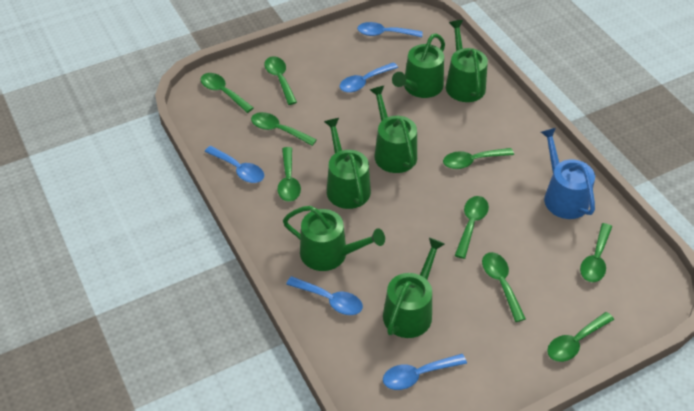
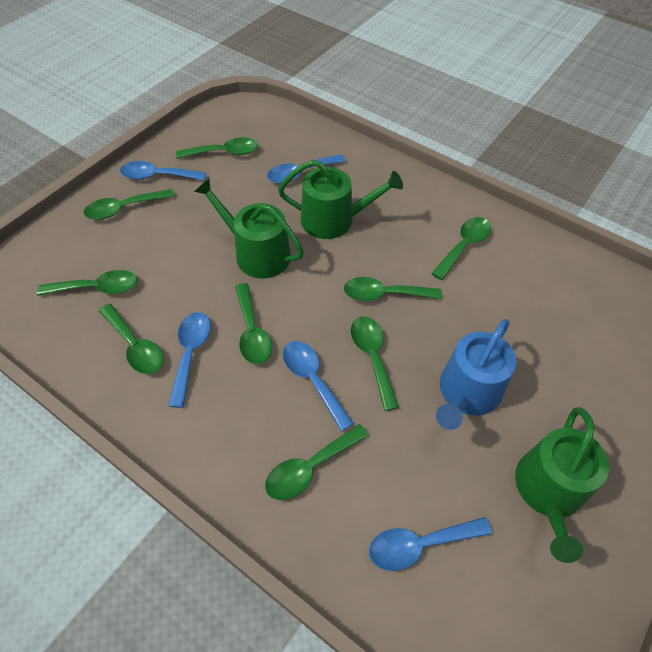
green watering can: [283,206,385,271] [324,118,371,209] [370,86,417,173] [383,238,445,338] [392,33,445,98] [446,20,488,102] = 6 -> [194,179,304,278] [278,160,403,239] [515,407,609,563] = 3

